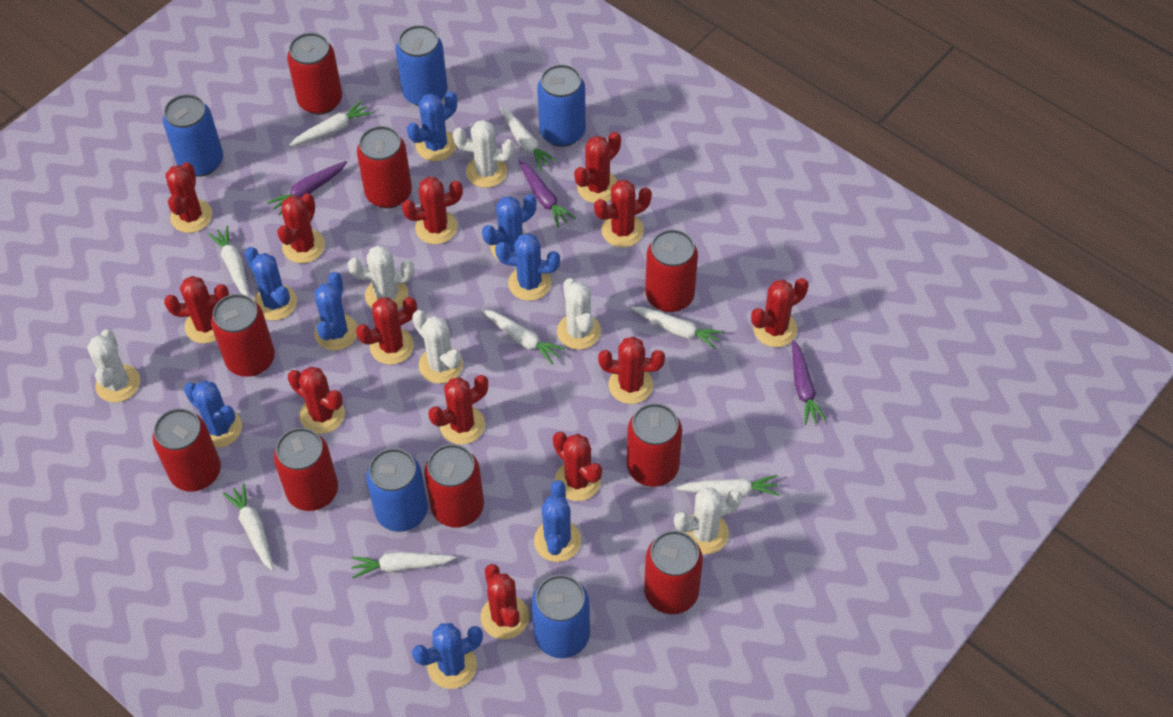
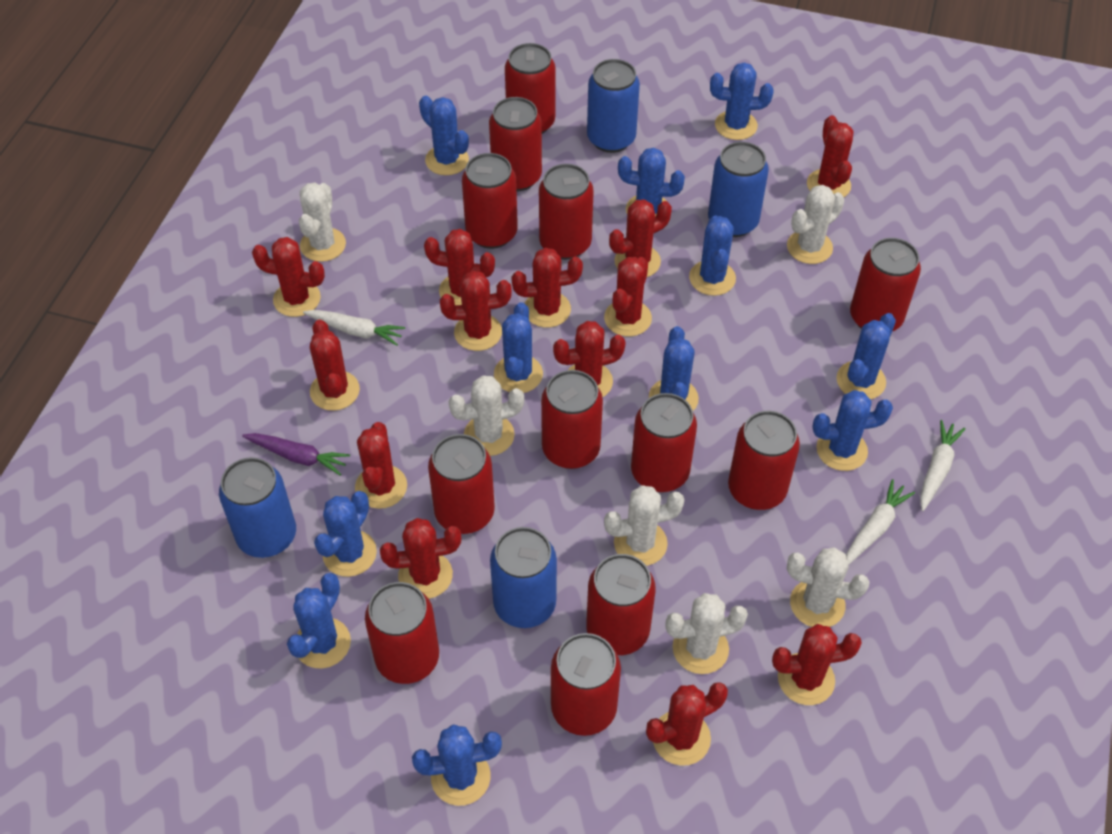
blue cactus: [184,380,242,448] [244,247,297,321] [314,272,358,350] [407,91,457,161] [412,623,483,689] [482,194,536,261] [495,233,560,301] [534,480,581,562] = 8 -> [287,573,351,669] [314,491,377,577] [412,724,502,806] [419,96,469,175] [494,302,543,393] [618,148,685,216] [649,326,699,411] [689,215,736,296] [710,63,774,140] [812,390,893,471] [836,313,896,400] = 11
blue can: [163,94,223,177] [366,448,428,532] [396,25,448,106] [532,575,590,658] [537,64,586,147] = 5 -> [219,457,296,558] [490,527,557,628] [587,59,640,153] [708,142,769,237] = 4
purple carrot: [267,161,347,216] [519,161,575,227] [792,340,827,425] = 3 -> [242,433,350,475] = 1
red can: [152,408,221,492] [211,294,275,377] [274,428,338,511] [287,32,342,115] [357,126,412,208] [424,444,484,527] [627,403,682,487] [644,530,703,614] [645,229,698,312] = 9 -> [365,582,439,684] [428,434,495,534] [462,153,518,249] [489,97,542,191] [505,43,556,134] [539,164,594,260] [541,370,603,469] [551,633,621,736] [586,554,656,655] [631,393,697,492] [728,411,800,510] [850,238,921,331] = 12
white carrot: [208,226,250,297] [223,483,274,571] [289,100,372,146] [351,552,456,578] [481,309,565,364] [500,107,557,170] [631,307,724,349] [676,475,779,497] = 8 -> [303,310,405,346] [846,479,915,565] [920,420,965,511] = 3

